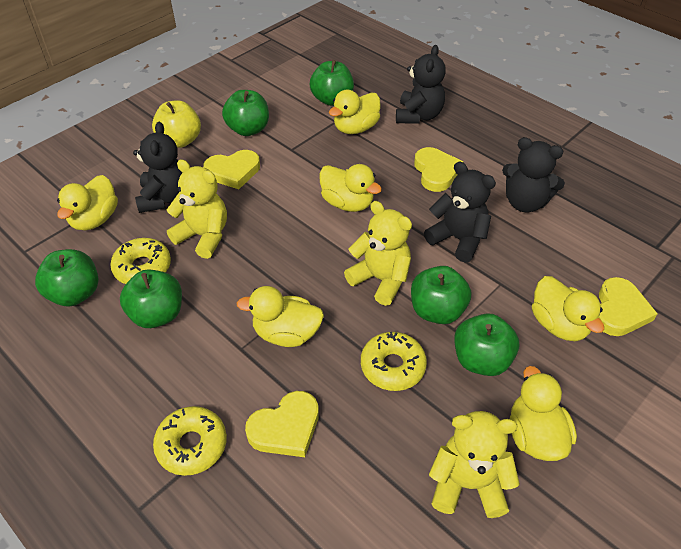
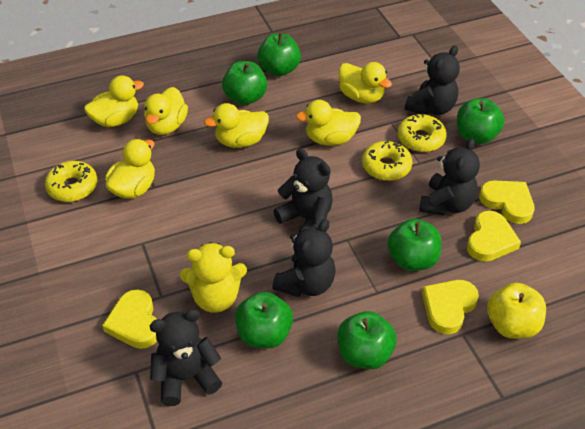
black teddy bear: [133,122,182,213] [396,45,446,124] [424,162,496,263] [502,137,565,212] = 4 -> [149,309,222,406] [272,219,336,297] [273,148,333,234] [405,45,460,115] [419,138,480,216] = 5
yellow teddy bear: [166,159,227,259] [344,201,412,306] [429,411,520,518] = 3 -> [180,242,247,313] = 1

